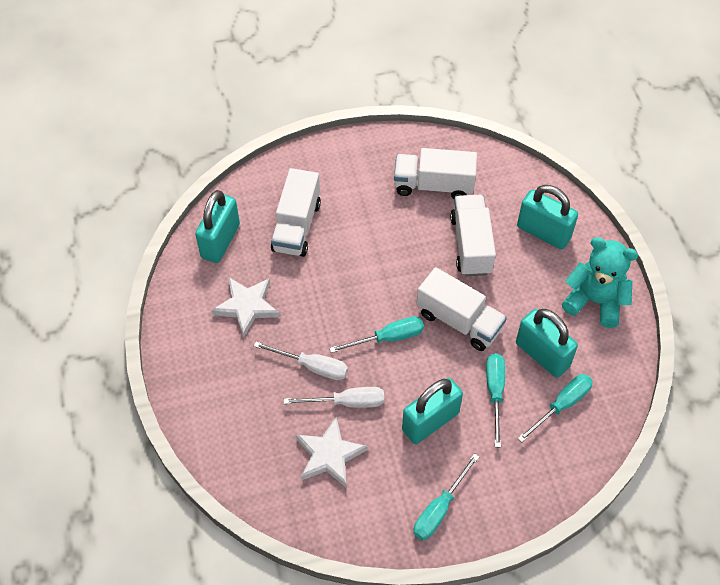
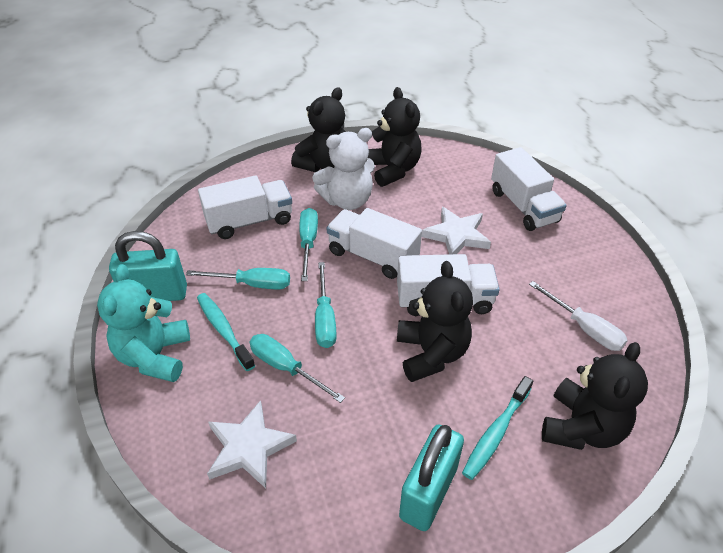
black teddy bear: none = 0 -> [291,87,345,172] [368,87,421,187] [397,261,473,382] [542,342,648,450] = 4
turquoise padlock: [195,190,240,263] [402,378,463,444] [516,309,578,378] [517,185,578,249] = 4 -> [109,231,187,301] [399,424,464,531] = 2
turquoise toothbrush: none = 0 -> [197,293,255,371] [462,376,533,480] = 2
white screwdriver: [254,342,348,380] [284,387,384,408] = 2 -> [529,281,628,351] = 1
white teddy bear: none = 0 -> [312,128,375,210] = 1

